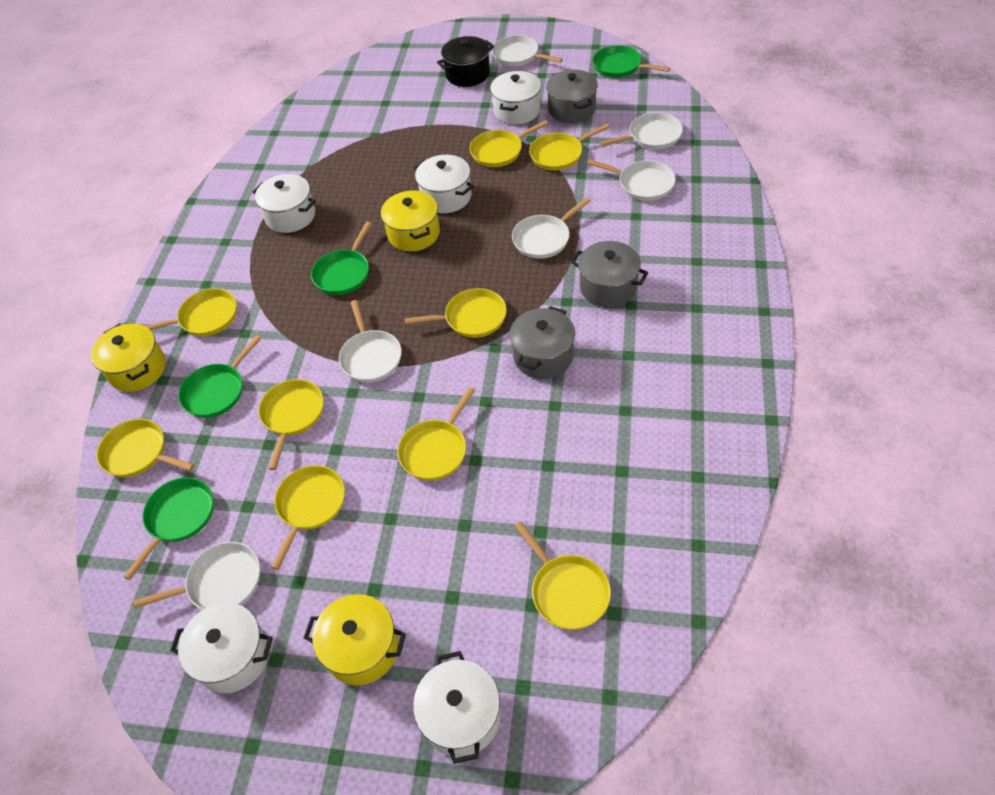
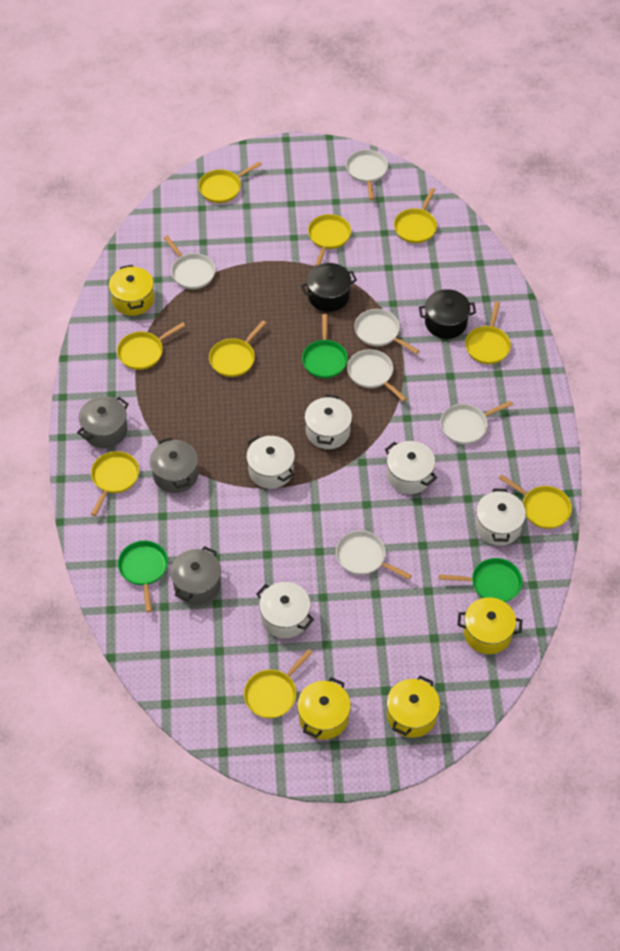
black pot: [437,36,494,87] = 1 -> [301,263,357,312] [419,289,476,339] = 2
green pan: [123,477,213,580] [178,335,262,418] [311,222,372,295] [593,45,670,78] = 4 -> [118,541,168,612] [302,314,348,378] [439,558,523,602] = 3
yellow pot: [91,323,166,392] [304,594,406,685] [381,191,440,252] = 3 -> [109,265,154,316] [297,677,351,740] [387,676,440,738] [457,597,522,654] = 4

